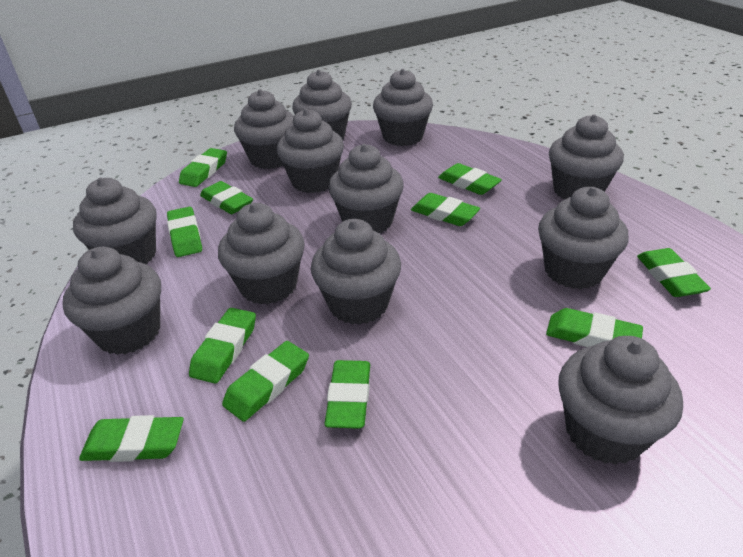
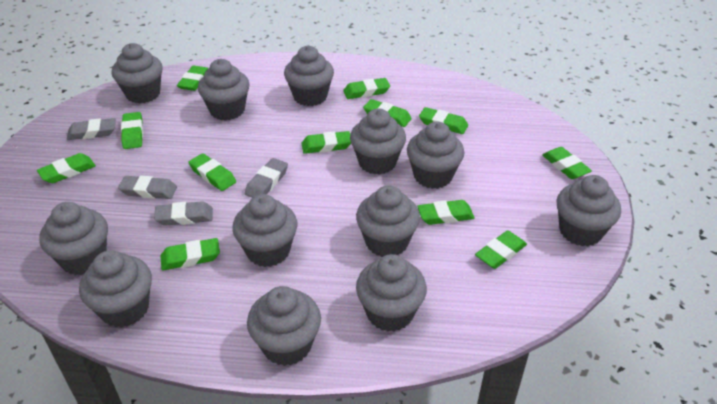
green eraser: [79,415,184,462] [167,207,202,257] [179,148,227,187] [189,308,256,384] [200,181,253,214] [222,341,309,422] [325,360,370,429] [411,193,480,226] [438,163,502,195] [546,308,643,347] [637,248,711,297] = 11 -> [37,153,96,183] [121,112,143,149] [160,238,220,271] [177,66,208,91] [188,153,236,191] [301,131,351,154] [343,78,390,99] [363,99,412,127] [417,200,475,225] [419,107,468,134] [475,230,527,269] [542,147,592,179] = 12
grey eraser: none = 0 -> [67,118,116,140] [118,176,177,199] [154,201,213,226] [245,158,288,198] = 4

